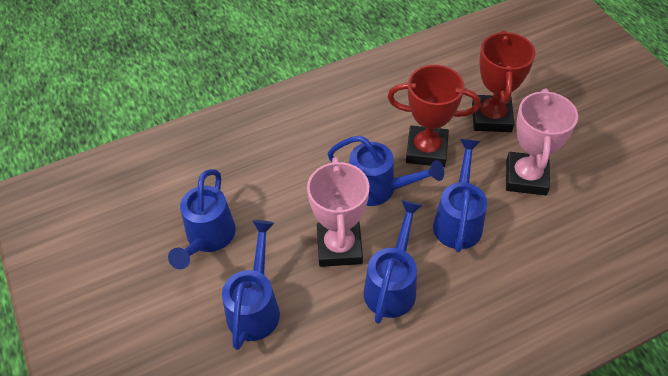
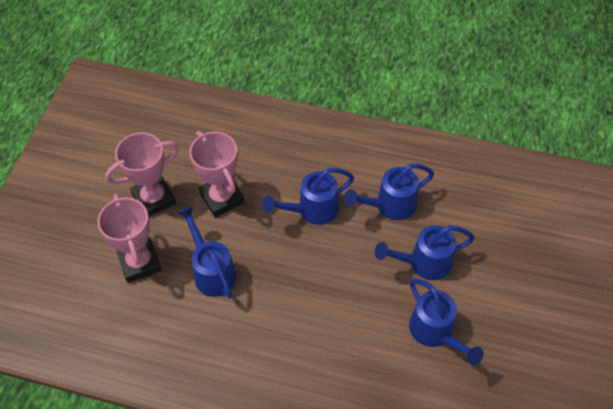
pink trophy: [307,157,369,267] [506,88,578,195] = 2 -> [97,194,162,283] [105,132,179,217] [189,131,245,217] = 3
red trophy: [388,65,481,167] [472,30,536,132] = 2 -> none = 0

